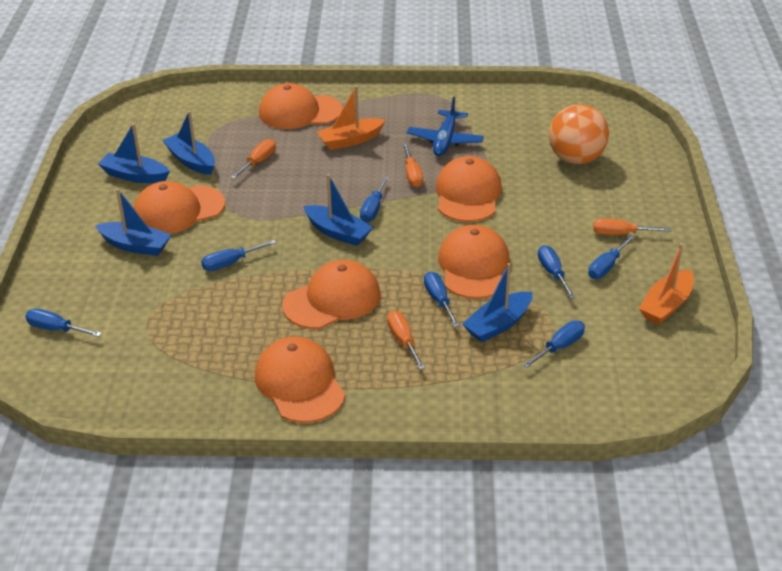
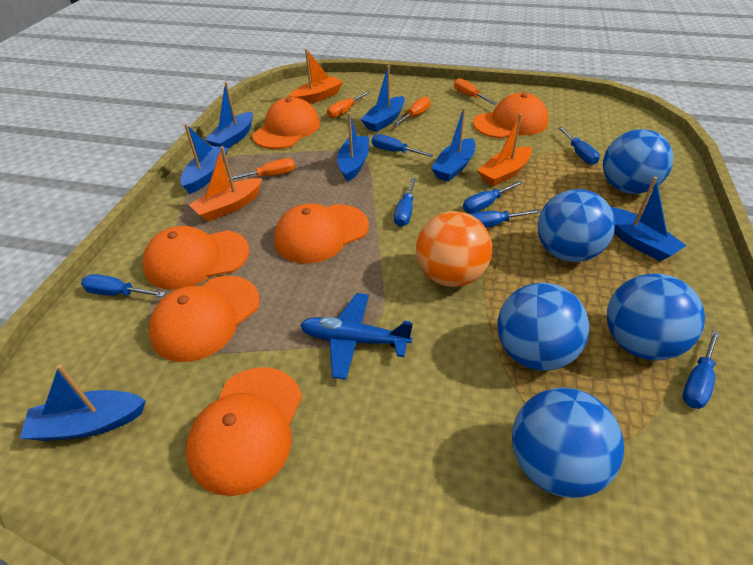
blue ball: none = 0 -> [497,283,590,371] [512,387,624,498] [538,189,615,262] [603,129,674,194] [607,273,705,361] = 5
blue boat: [95,188,171,256] [98,123,170,183] [162,111,215,175] [304,174,373,246] [462,263,532,342] = 5 -> [20,364,146,441] [180,124,228,194] [205,82,253,148] [337,112,369,182] [360,65,405,132] [431,107,475,182] [611,177,687,261] = 7
orange boat: [317,86,385,150] [639,243,694,325] = 2 -> [189,146,262,222] [288,49,343,104] [477,114,532,187] = 3

